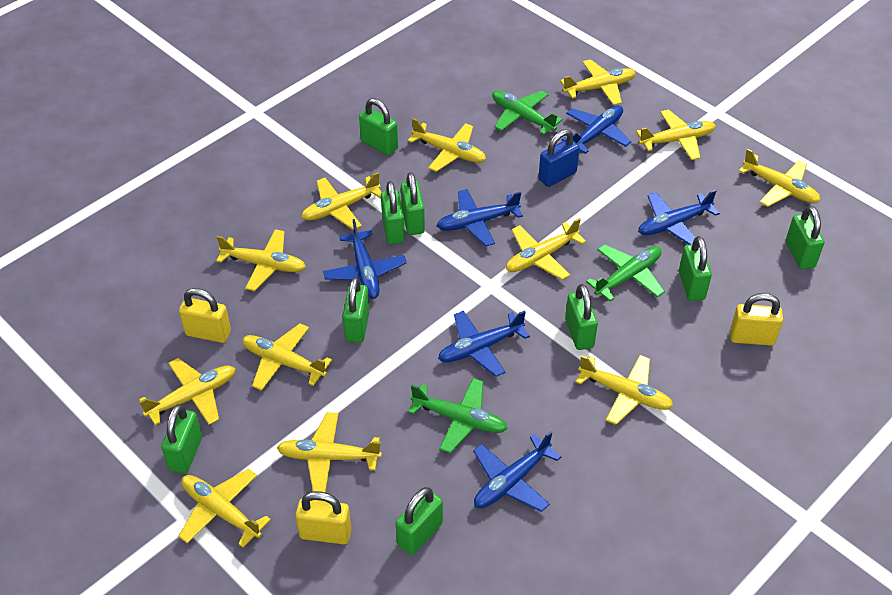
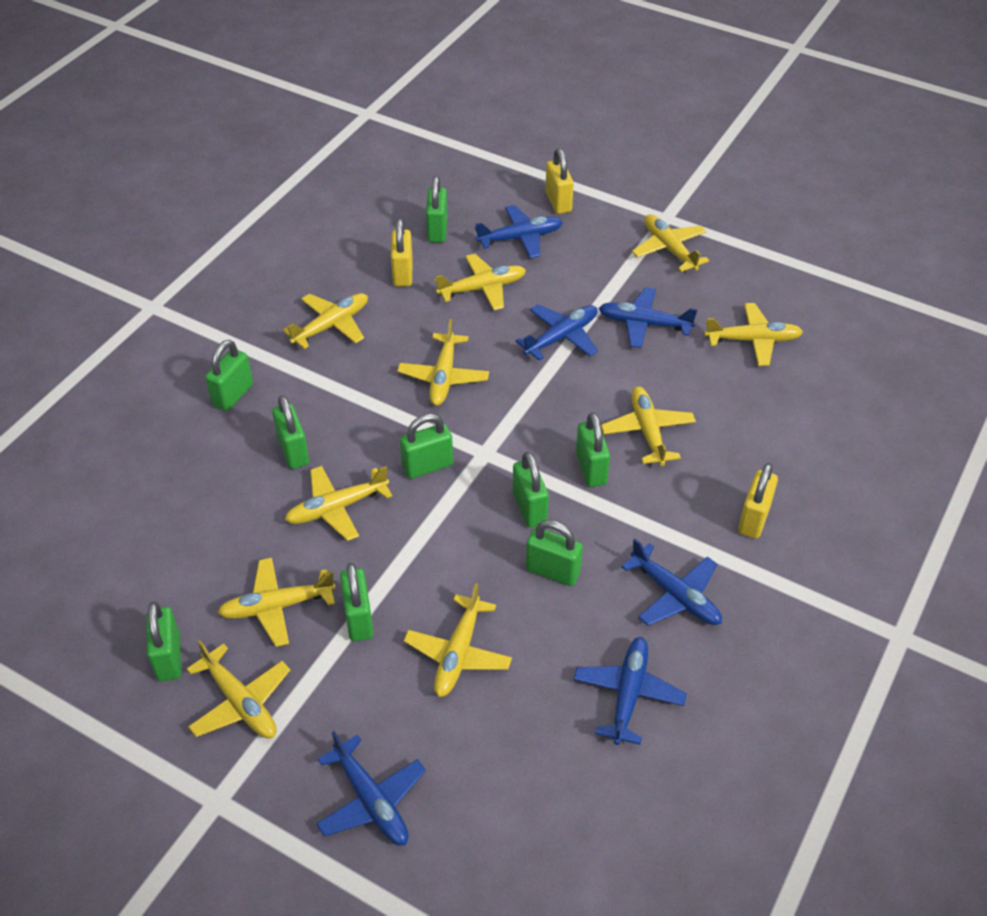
blue padlock: [539,129,580,187] = 1 -> none = 0
green plane: [408,378,508,453] [492,90,563,135] [586,244,665,301] = 3 -> none = 0
yellow plane: [139,358,236,425] [178,469,271,548] [216,229,306,291] [242,323,332,391] [277,412,382,492] [301,172,382,230] [408,118,486,172] [506,218,586,280] [560,59,636,105] [575,355,673,425] [636,109,716,160] [739,148,821,207] = 12 -> [187,640,290,738] [217,558,336,647] [283,293,368,349] [285,466,392,541] [397,319,489,406] [404,583,512,697] [434,254,526,310] [601,386,696,466] [632,214,709,272] [704,303,803,366] = 10

